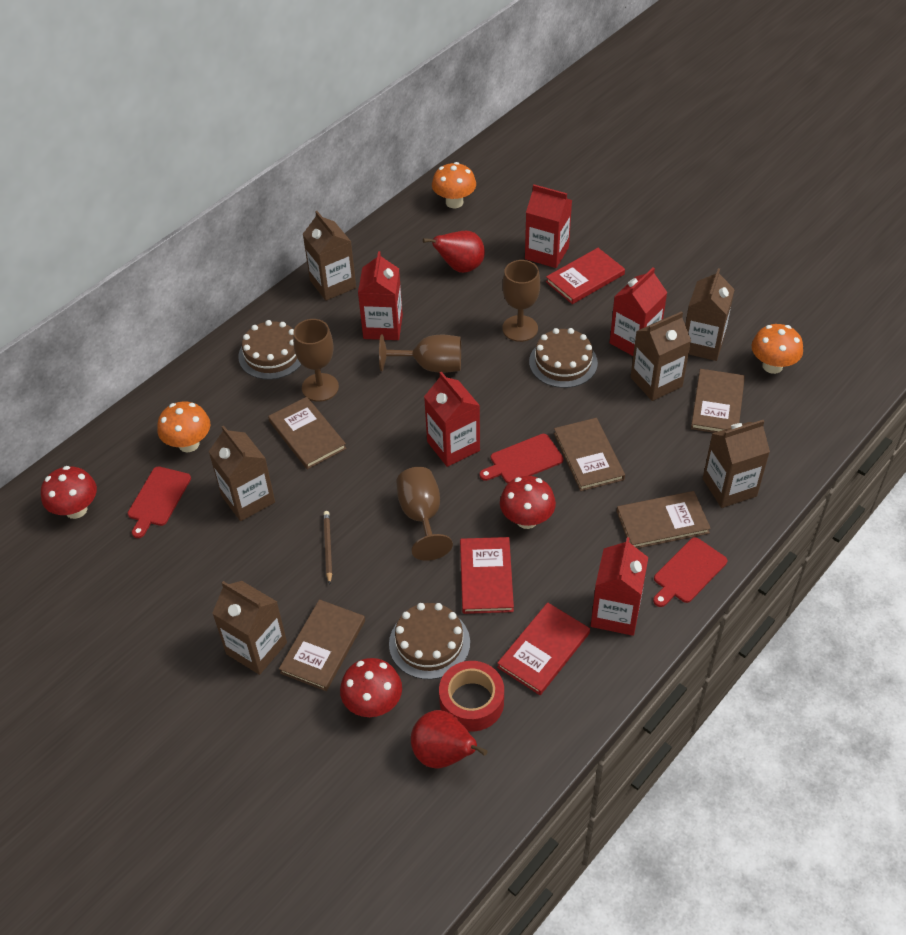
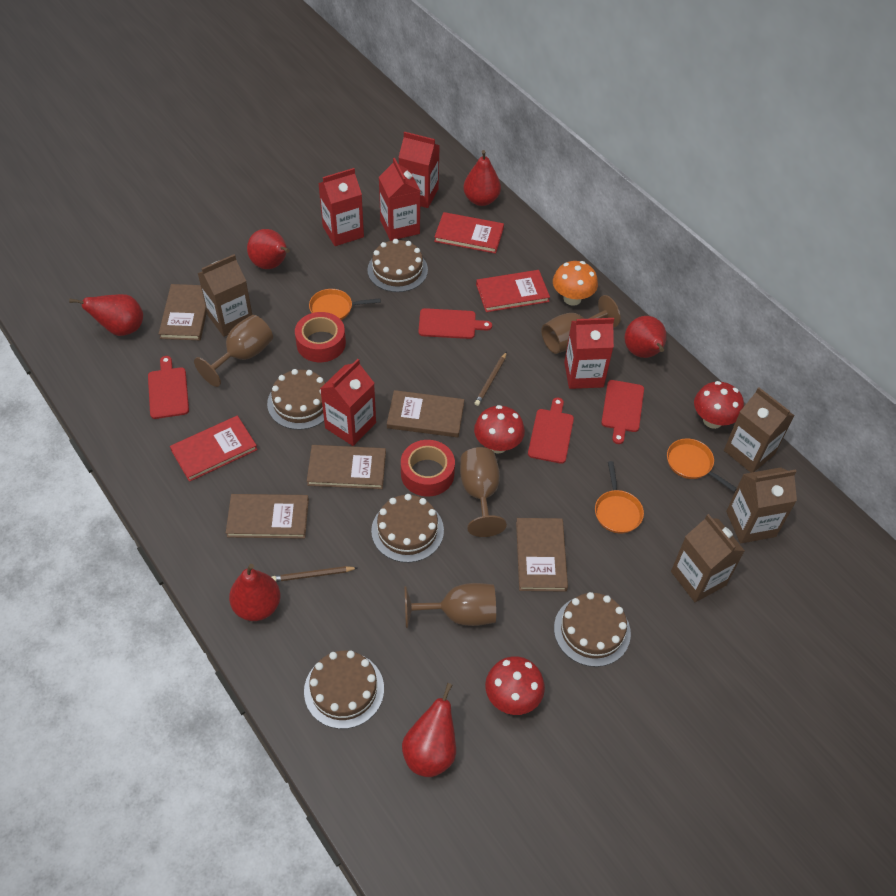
brown cake: [238,320,302,380] [389,603,470,679] [529,328,598,388] = 3 -> [267,369,325,430] [304,651,384,729] [367,239,428,292] [371,494,444,563] [554,592,631,667] = 5
brown carton: [208,425,275,521] [212,581,287,675] [303,211,356,301] [631,311,691,401] [685,268,735,361] [703,420,770,508] = 6 -> [197,254,252,337] [671,514,745,602] [724,387,794,473] [726,467,797,543] = 4
brown pencil: [323,511,332,585] = 1 -> [272,566,357,582] [474,352,507,406] = 2
orange mushroom: [157,401,210,452] [432,162,476,208] [752,324,803,374] = 3 -> [553,261,598,306] = 1
orange pan: none = 0 -> [309,289,381,320] [595,461,644,534] [667,438,737,492] = 3
red cutting board: [128,466,191,538] [479,434,564,483] [653,537,727,607] = 3 -> [148,356,189,419] [418,308,492,339] [528,398,574,464] [601,380,644,444] = 4
red pear: [411,710,488,768] [423,231,485,273] = 2 -> [69,294,143,336] [229,564,281,621] [247,229,290,269] [402,683,456,777] [463,150,501,206] [624,316,667,358] = 6
red tape: [439,661,504,731] = 1 -> [295,312,346,362] [401,440,455,497] = 2

